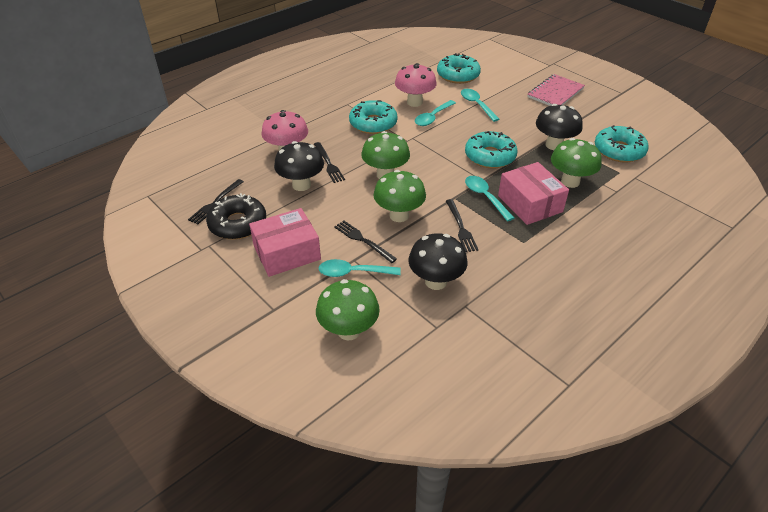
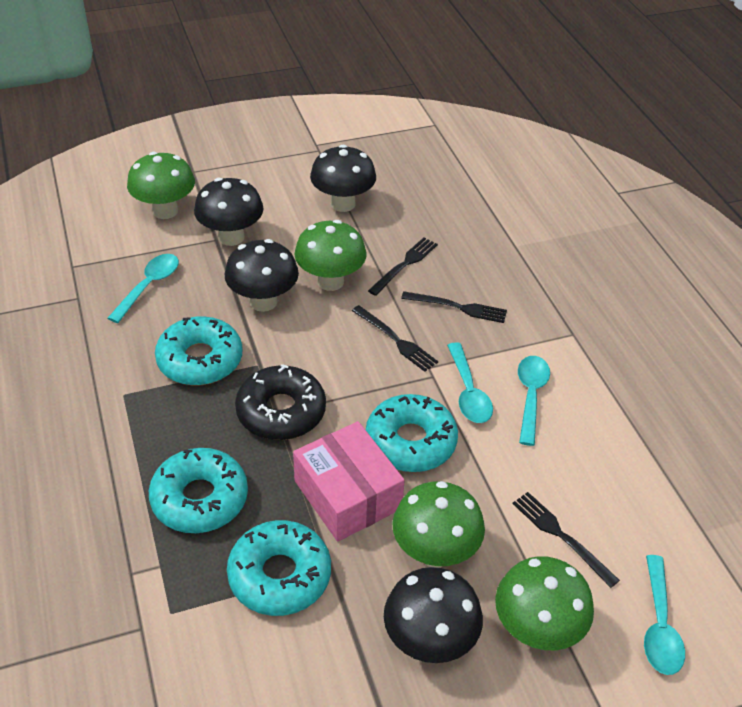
black mushroom: [274,141,324,191] [408,233,468,290] [536,104,583,150] = 3 -> [194,178,264,246] [225,239,299,312] [310,145,376,212] [384,567,483,663] = 4
pink box: [249,208,321,277] [498,162,569,225] = 2 -> [293,421,405,542] = 1
pink mushroom: [262,110,308,150] [395,63,437,107] = 2 -> none = 0
pink notebook: [527,74,585,106] = 1 -> none = 0

